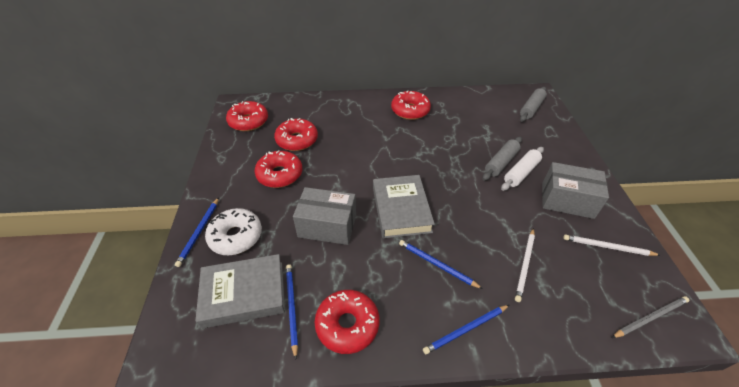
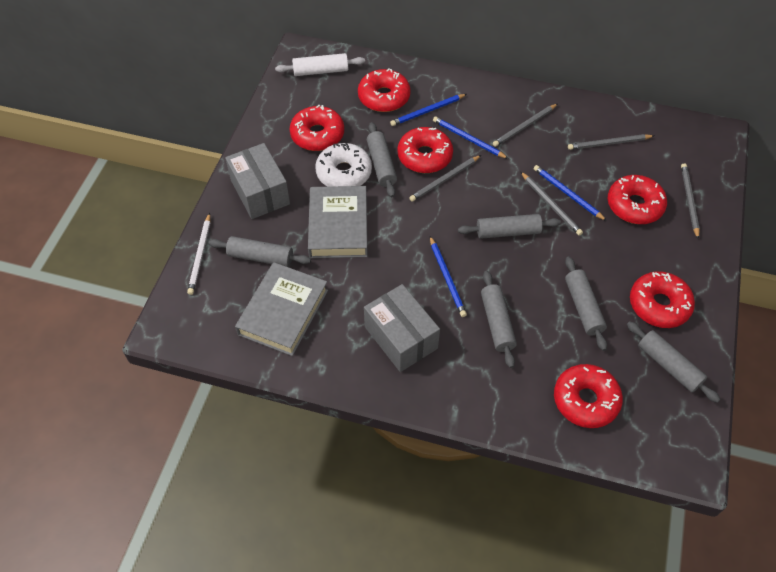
grey pencil: [612,296,689,338] = 1 -> [409,155,481,201] [493,104,557,147] [520,171,583,236] [568,134,654,150] [681,163,700,239] = 5
grey rolling pin: [483,137,522,181] [520,87,547,122] = 2 -> [209,236,311,267] [367,122,397,197] [458,214,561,239] [481,271,517,368] [565,257,607,351] [627,321,720,403] = 6
red donut: [226,101,268,131] [255,150,302,188] [274,118,318,151] [314,290,379,354] [391,90,431,120] = 5 -> [290,105,344,151] [358,68,411,112] [398,127,453,173] [554,364,623,428] [608,175,667,224] [630,271,695,328] = 6
white pencil: [515,228,535,302] [563,235,660,256] = 2 -> [187,213,210,295] = 1

